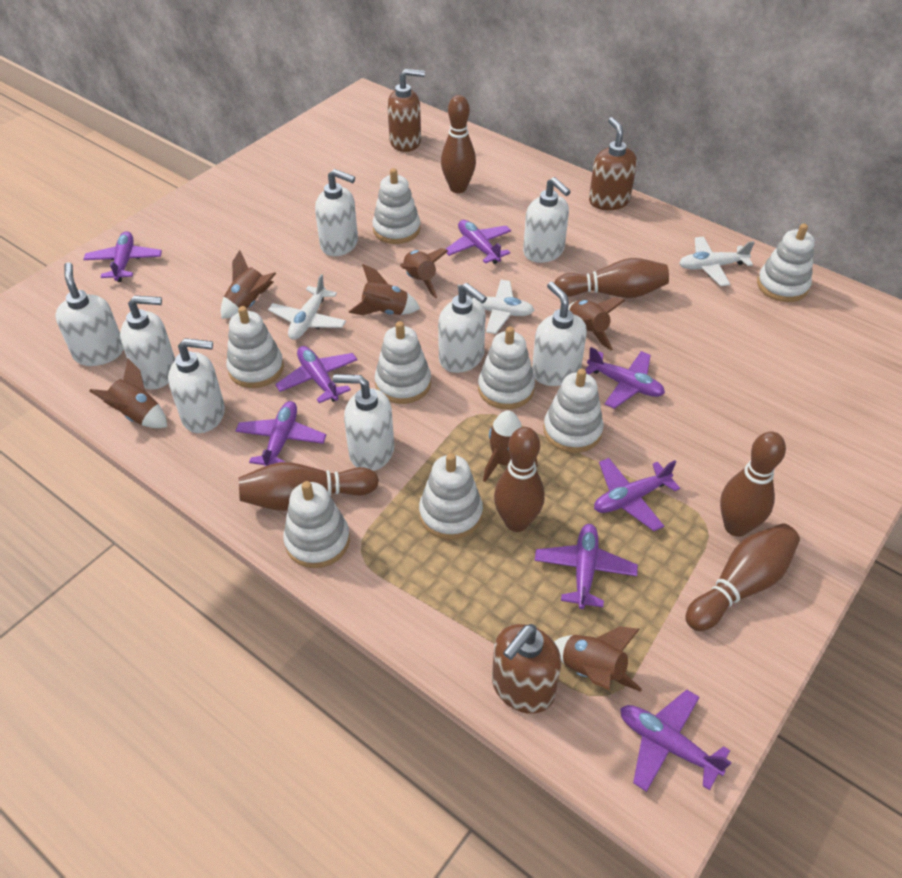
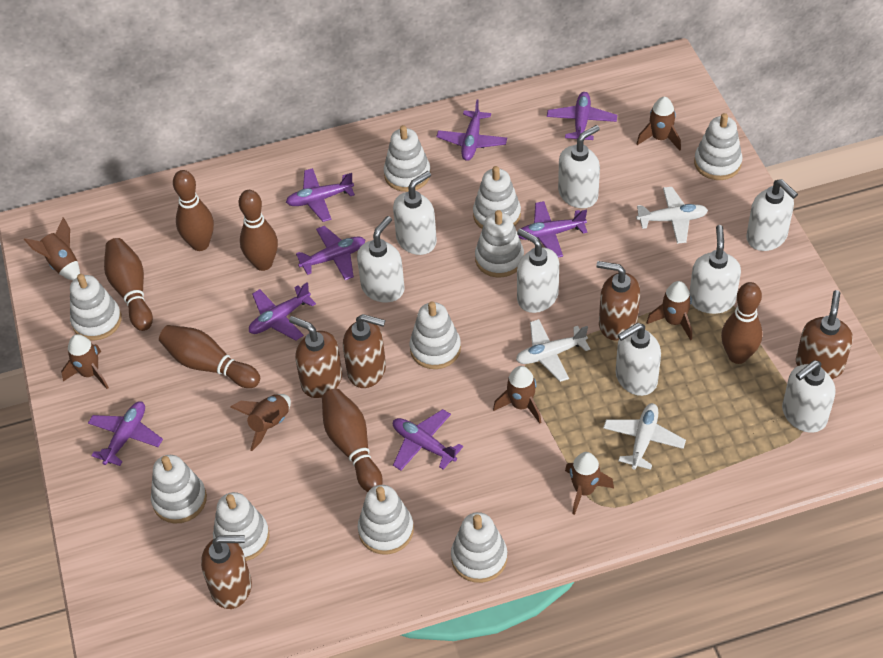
brown soap dispenser: [387,69,425,152] [492,624,561,714] [589,117,637,210] = 3 -> [201,535,252,609] [289,316,342,398] [343,314,386,388] [597,261,640,341] [796,290,853,379] = 5
white stacking toy: [226,306,284,388] [283,481,350,568] [372,168,420,244] [375,321,431,404] [419,453,483,540] [478,327,535,409] [543,369,604,453] [757,224,815,302] = 8 -> [70,274,122,341] [151,455,207,524] [213,492,270,561] [358,485,414,554] [384,125,431,192] [410,302,461,369] [451,512,507,583] [473,166,521,229] [475,210,524,277] [694,113,742,180] = 10

